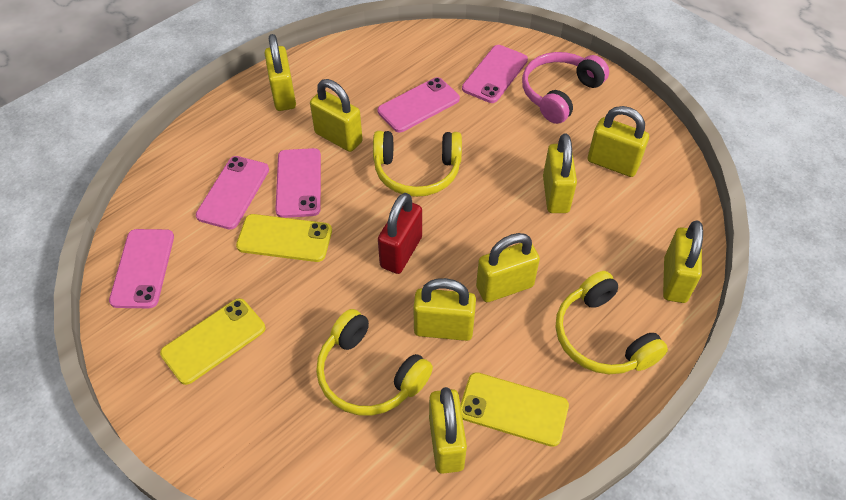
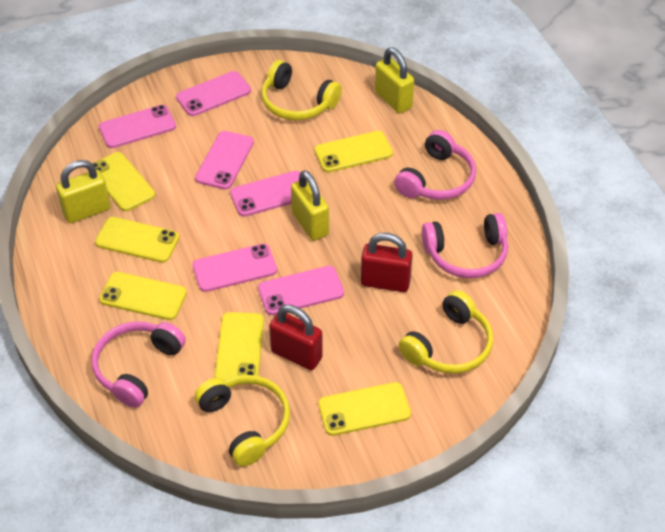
pink headphones: [522,52,609,124] = 1 -> [92,321,186,408] [394,130,476,200] [422,213,508,278] = 3
pink phone: [109,229,174,308] [196,156,269,230] [275,148,321,218] [377,77,460,132] [462,45,528,103] = 5 -> [99,105,176,148] [176,71,251,116] [192,244,277,292] [195,131,254,190] [230,171,301,217] [258,266,344,315] = 6
red padlock: [378,193,422,274] = 1 -> [269,305,323,370] [361,233,413,292] = 2
yellow padlock: [265,34,296,111] [310,79,363,152] [413,278,476,341] [429,387,467,474] [476,233,540,302] [543,133,577,213] [588,106,649,177] [663,221,703,303] = 8 -> [56,160,110,223] [291,170,329,241] [375,47,414,114] = 3
yellow phone: [160,298,265,385] [236,214,332,262] [460,372,569,447] = 3 -> [93,152,155,211] [95,217,179,263] [99,272,187,320] [215,312,264,380] [314,131,393,173] [318,382,411,436] = 6

